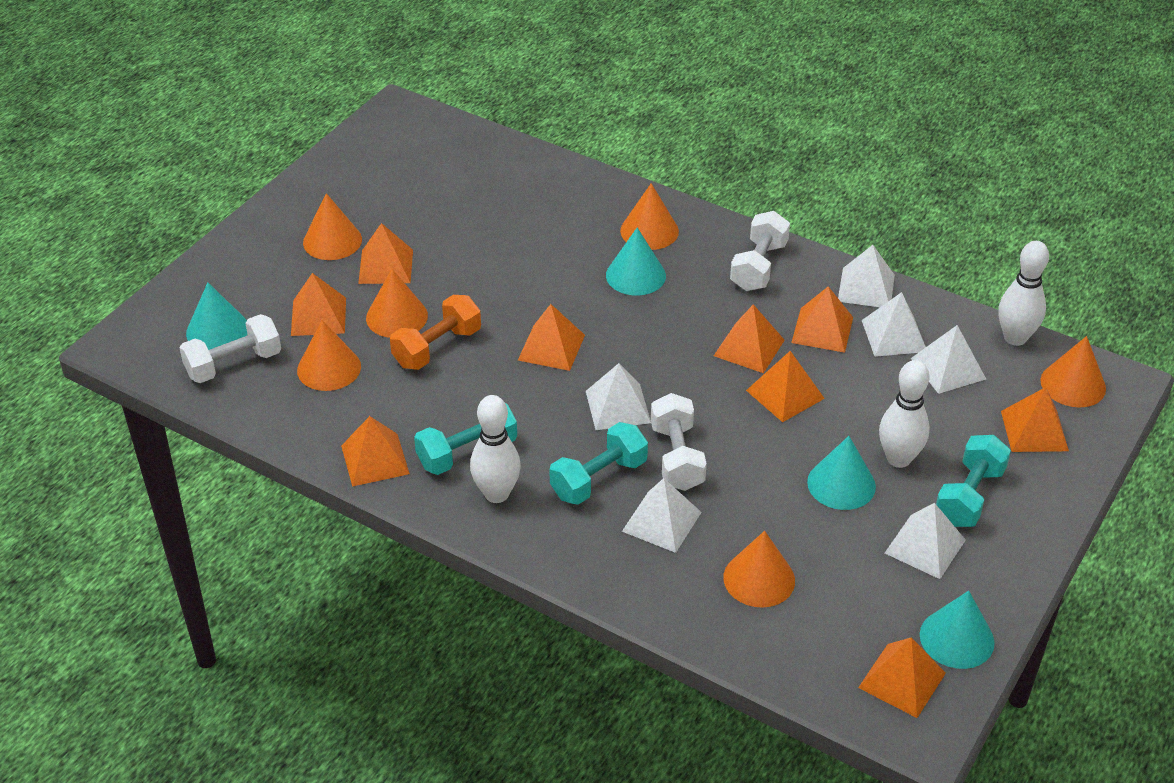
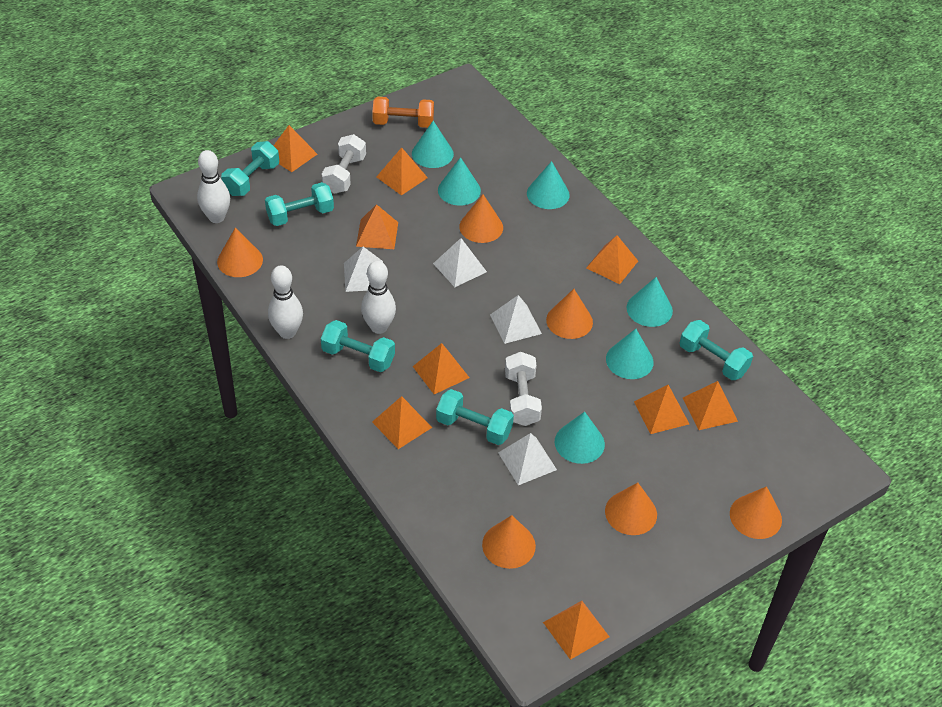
turquoise cone: [186,282,248,350] [606,228,666,296] [807,436,876,510] [920,591,995,669] = 4 -> [412,121,454,168] [438,157,481,206] [527,161,570,209] [555,412,605,464] [606,329,654,379] [627,277,673,327] = 6
turquoise dumbbell: [414,403,517,475] [549,422,648,505] [936,435,1011,527] = 3 -> [221,141,279,196] [265,182,334,226] [321,320,395,372] [436,389,514,445] [680,320,753,380] = 5
white dumbbell: [180,314,281,383] [651,393,707,491] [730,211,790,291] = 3 -> [322,134,366,194] [505,352,542,426] = 2
white pyramid: [586,363,651,430] [622,478,702,553] [838,245,895,307] [862,292,926,357] [885,503,966,579] [911,325,986,394] = 6 -> [344,247,383,292] [433,238,487,287] [490,295,542,344] [498,433,557,485] = 4

